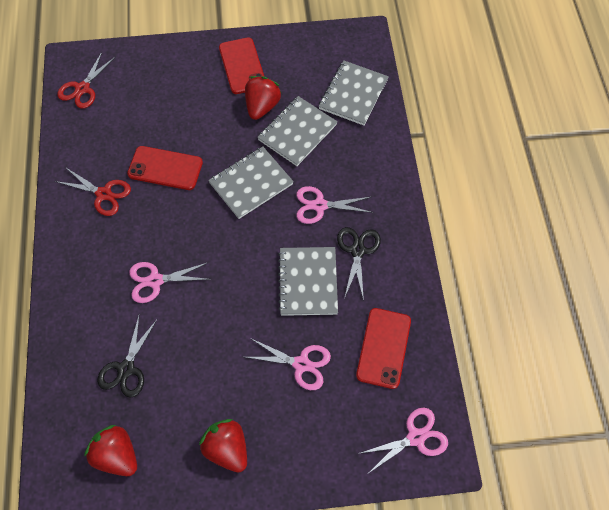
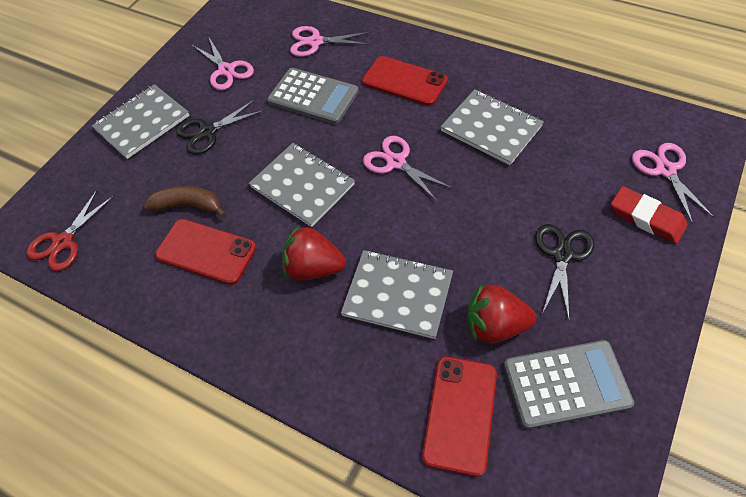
brown banana: none = 0 -> [144,186,226,218] = 1
grey calculator: none = 0 -> [267,68,359,124] [504,340,634,429] = 2
red eraser: none = 0 -> [611,186,688,244] = 1
red scissors: [55,167,131,216] [57,52,115,109] = 2 -> [26,189,115,271] = 1
red strawberry: [84,425,137,476] [199,419,247,473] [245,76,281,120] = 3 -> [282,225,346,281] [467,283,536,344] = 2

